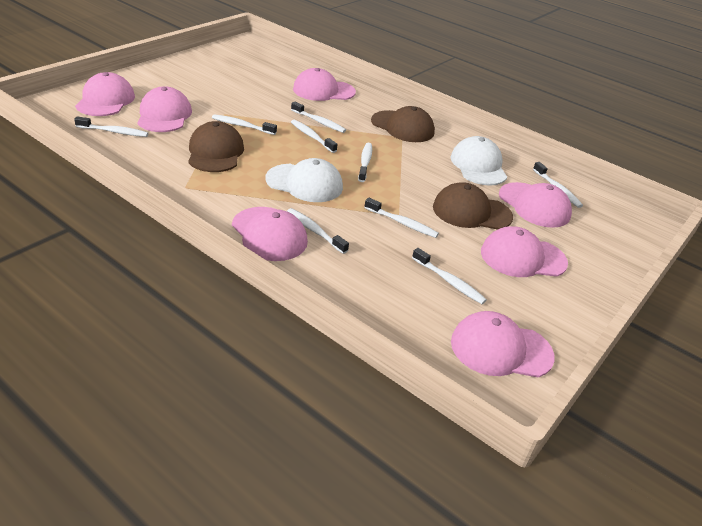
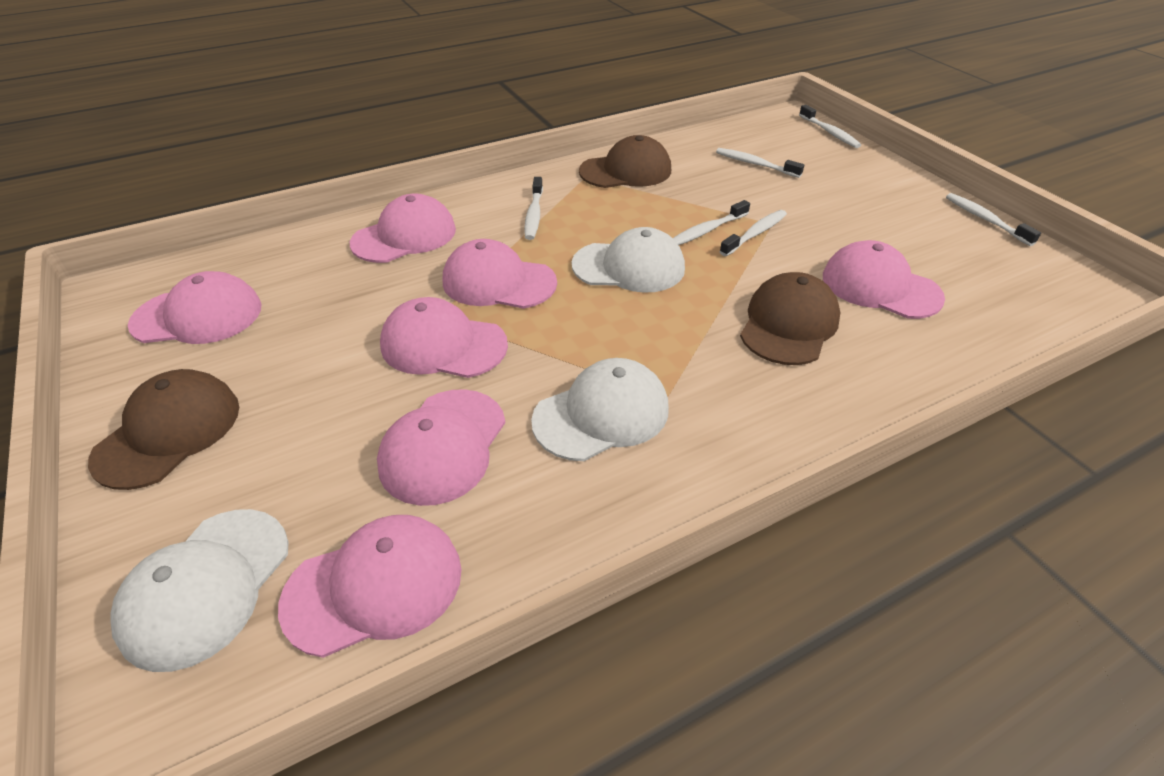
white cap: [266,158,343,202] [450,136,507,186] = 2 -> [111,509,289,672] [531,358,669,461] [572,227,685,293] = 3
white toothbrush: [74,116,149,137] [212,114,277,135] [287,208,349,254] [291,101,346,133] [291,120,338,153] [358,143,372,182] [364,198,439,238] [412,248,487,304] [533,162,583,208] = 9 -> [524,177,543,240] [673,200,750,245] [716,148,804,178] [719,210,787,256] [799,105,861,148] [946,193,1041,246] = 6

